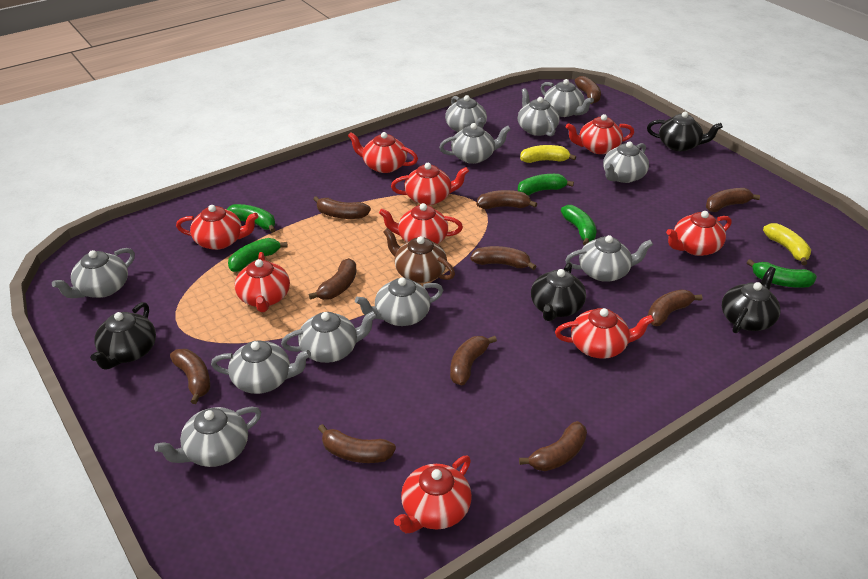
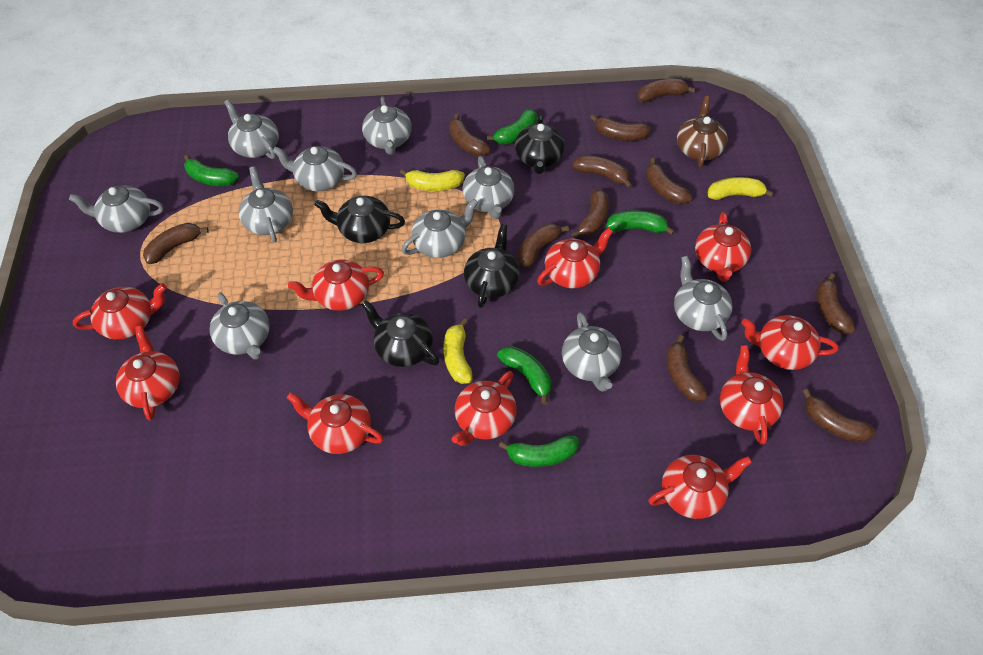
grey teapot: [52,248,135,298] [154,406,261,467] [211,340,311,394] [281,311,377,363] [355,277,443,326] [439,123,511,164] [445,95,487,132] [518,88,560,136] [541,79,594,117] [565,235,653,282] [603,141,649,183] = 11 -> [69,186,164,233] [210,292,270,360] [224,99,279,159] [238,166,293,242] [272,146,357,192] [362,97,412,155] [401,199,478,258] [462,156,515,219] [562,312,622,392] [674,256,733,341] = 10
red teapot: [176,205,259,250] [235,252,290,312] [348,132,418,173] [379,203,463,244] [391,163,469,205] [394,455,472,533] [555,308,654,359] [566,114,634,154] [666,211,732,256] = 9 -> [73,284,167,339] [116,325,180,421] [286,392,384,454] [288,260,384,311] [452,371,517,446] [537,228,613,288] [648,455,752,519] [695,212,751,282] [720,345,784,445] [741,315,838,370] = 10
yellow banana: [520,145,576,163] [763,223,811,265] = 2 -> [400,169,465,191] [443,319,473,384] [708,177,774,200] = 3

